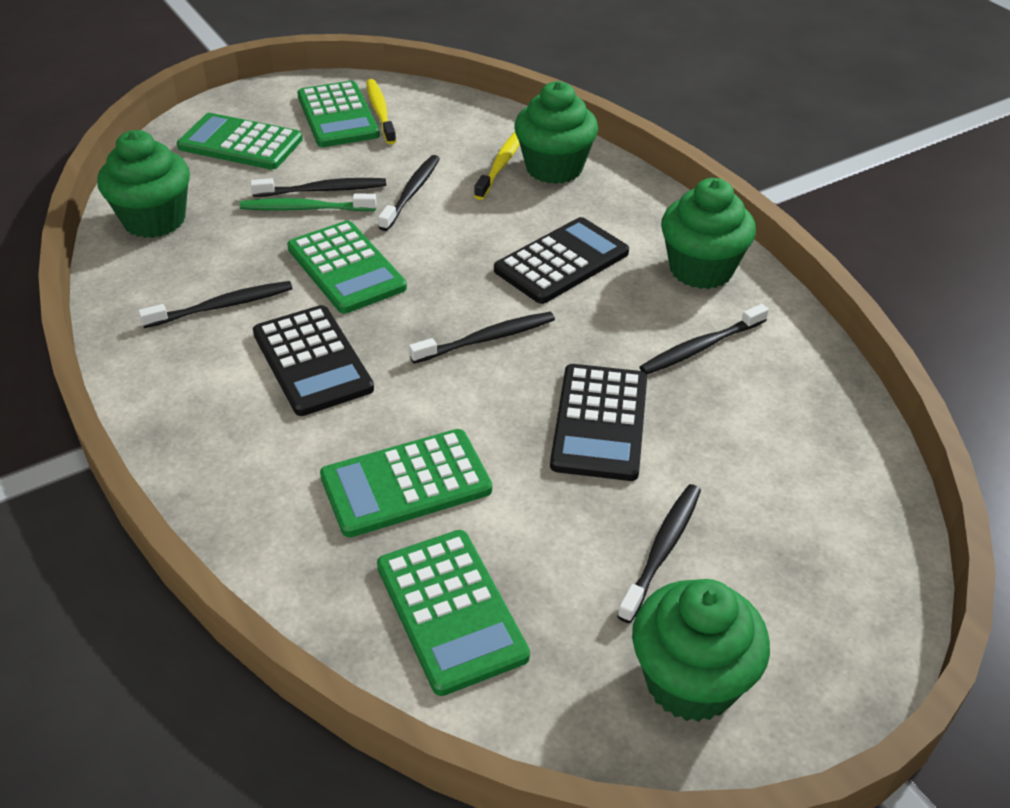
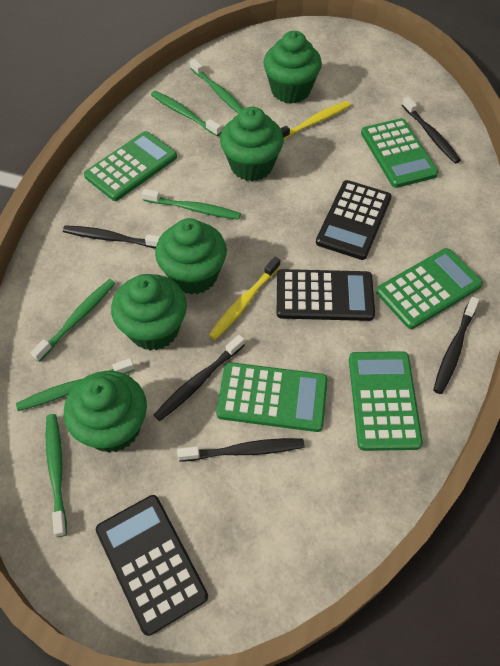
black toothbrush: [138,281,293,328] [250,178,386,197] [378,155,440,231] [409,312,555,363] [617,484,701,623] [640,304,769,375] = 6 -> [63,225,160,249] [154,335,245,421] [177,438,304,462] [402,97,461,164] [433,297,479,394] = 5
green cupcake: [97,130,190,238] [514,81,598,184] [632,579,770,722] [661,178,756,289] = 4 -> [64,371,147,453] [111,274,187,351] [155,218,227,295] [220,107,284,181] [263,31,322,104] = 5
green toothbrush: [240,194,377,211] = 1 -> [16,358,134,411] [30,279,115,362] [46,414,67,537] [142,189,241,220] [151,91,221,136] [190,59,244,114] = 6

